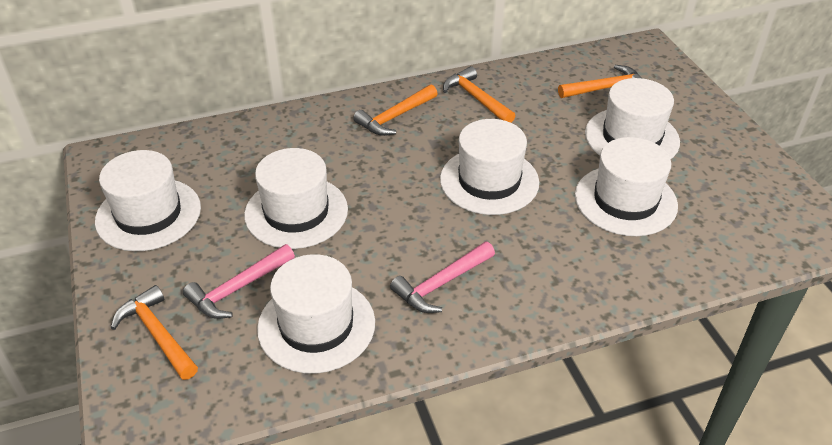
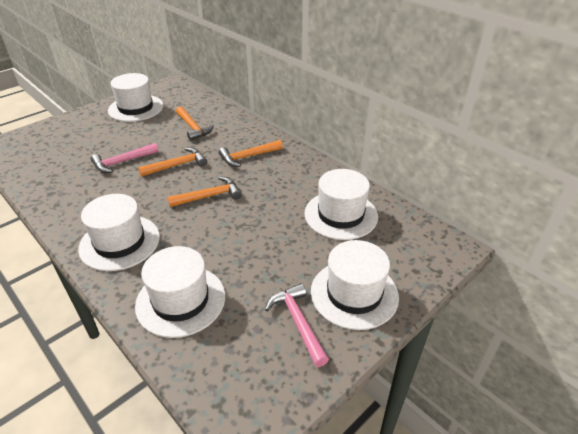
white hat: [95,150,201,251] [244,148,348,249] [257,254,375,374] [440,119,539,215] [575,137,678,236] [585,78,680,159] = 6 -> [78,194,160,271] [108,73,163,122] [135,246,225,338] [304,169,378,240] [311,240,399,330] = 5

